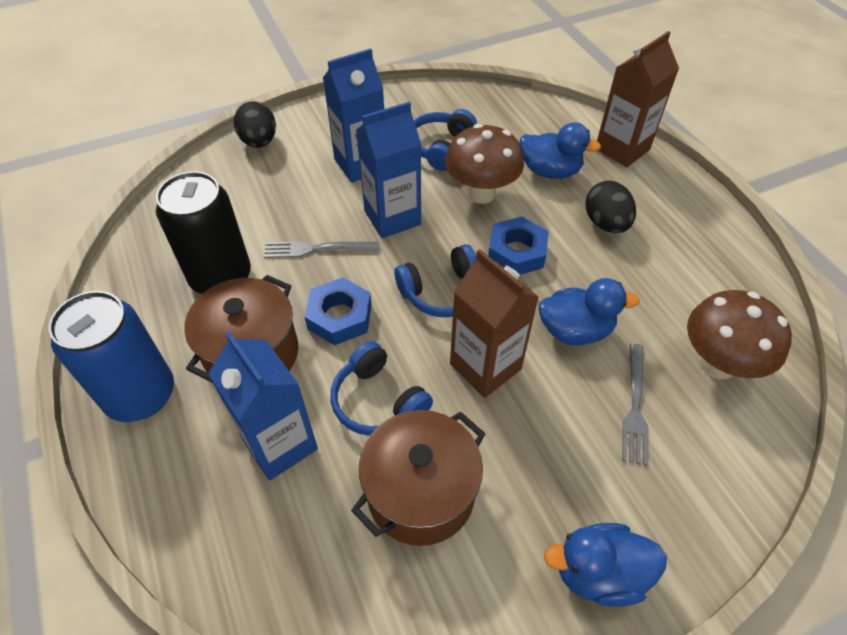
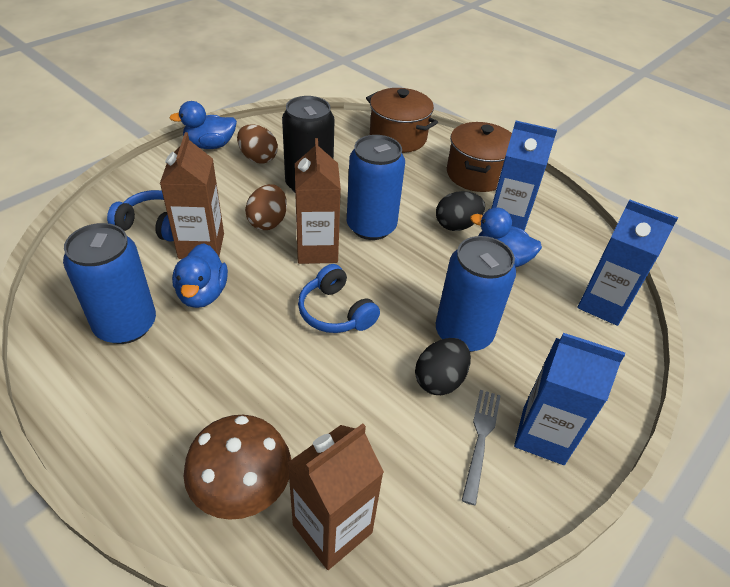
blue can: [49,291,174,422] = 1 -> [63,223,156,344] [347,135,405,240] [436,236,516,352] = 3
blue headphones: [330,341,433,436] [395,244,476,317] [414,109,477,171] = 3 -> [107,190,174,242] [298,264,380,333] = 2
blue nut: [304,277,371,345] [488,217,549,275] = 2 -> none = 0
brown carton: [450,249,539,398] [597,31,679,167] = 2 -> [160,132,224,259] [288,423,384,570] [295,138,341,264] = 3
brown egg: none = 0 -> [237,124,278,163] [245,184,287,230] = 2
brown mushroom: [445,124,524,204] [687,290,792,379] = 2 -> [183,415,291,520] = 1
grey fork: [264,241,378,258] [622,343,648,465] = 2 -> [462,390,501,505] = 1

